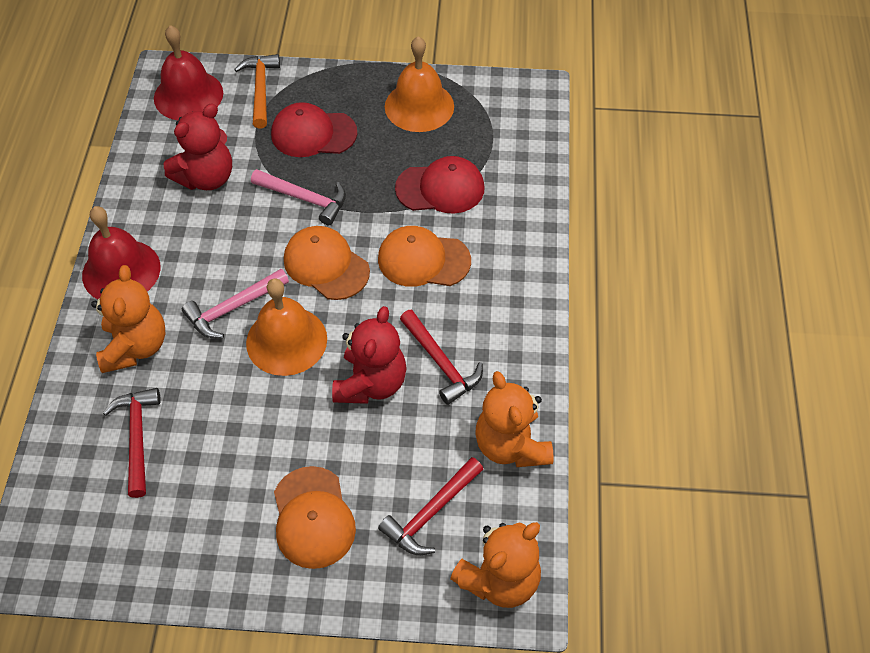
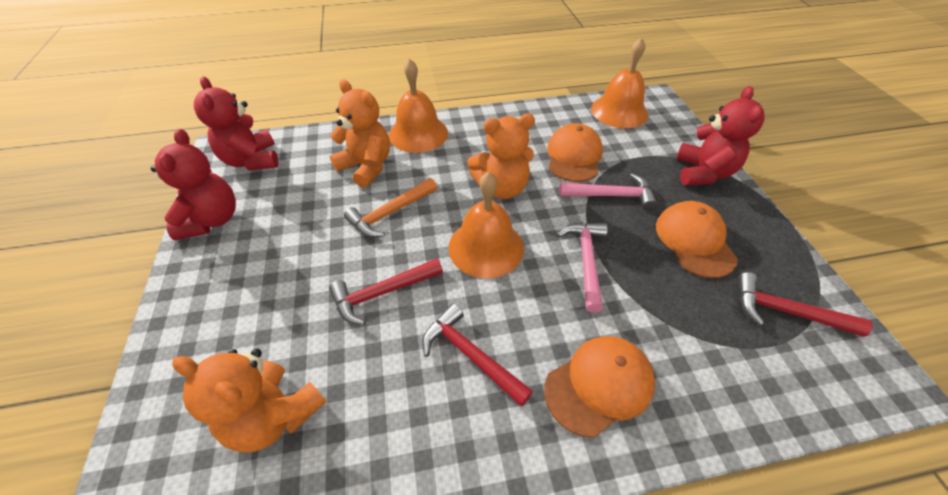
orange bell: [246,279,327,376] [385,36,454,132] = 2 -> [389,58,448,153] [449,172,524,278] [591,38,648,128] = 3
red bell: [82,206,161,299] [154,25,223,121] = 2 -> none = 0
red cap: [271,102,357,157] [395,156,485,214] = 2 -> none = 0
red teddy bear: [163,104,232,190] [332,306,407,404] = 2 -> [151,129,236,241] [194,76,279,170] [676,86,765,185] = 3

